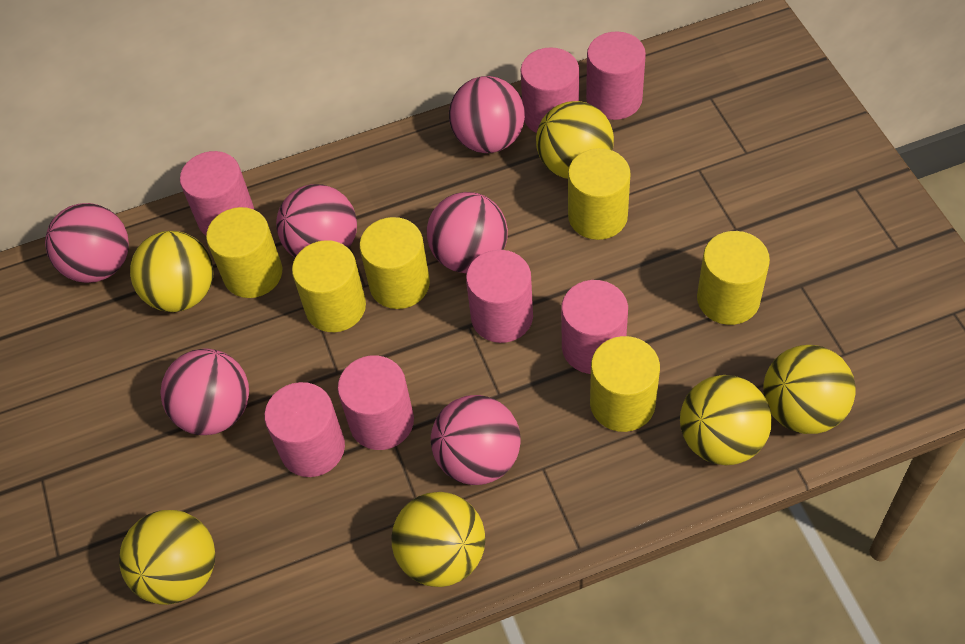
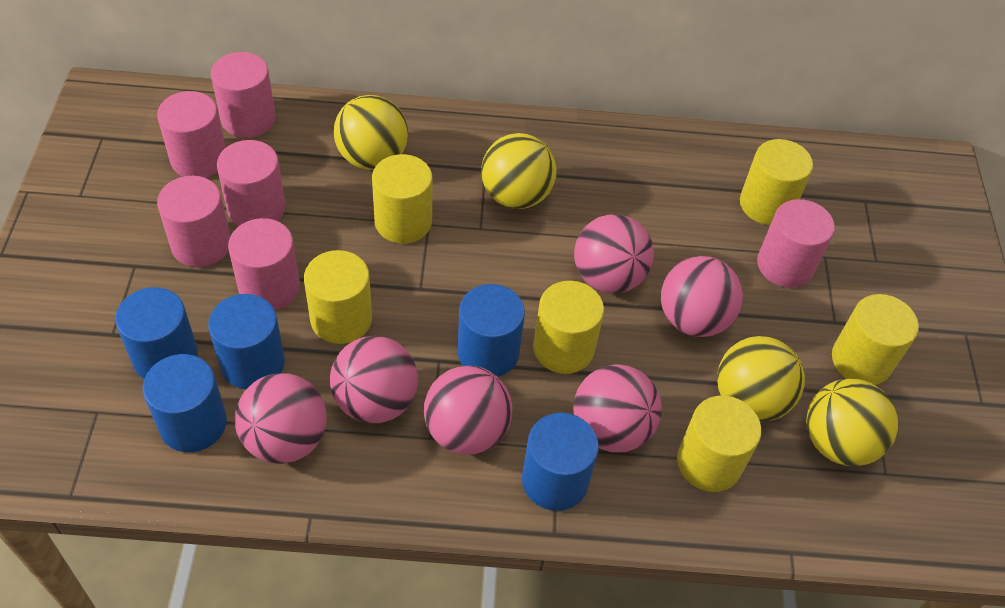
blue cylinder: none = 0 -> [115,287,198,379] [143,354,227,452] [208,294,285,389] [457,284,525,377] [522,413,599,511] = 5
pink cylinder: [180,151,254,235] [264,382,345,477] [338,356,414,450] [466,250,533,343] [521,47,579,133] [561,280,628,374] [586,31,646,120] = 7 -> [157,91,226,178] [157,176,231,267] [211,52,276,138] [217,140,285,226] [228,218,300,310] [757,199,835,288] = 6
yellow ball: [119,510,215,605] [130,231,214,312] [391,492,485,587] [536,101,614,179] [680,375,772,465] [763,345,855,434] = 6 -> [334,95,408,170] [481,133,556,209] [717,336,805,422] [806,379,898,466] = 4

